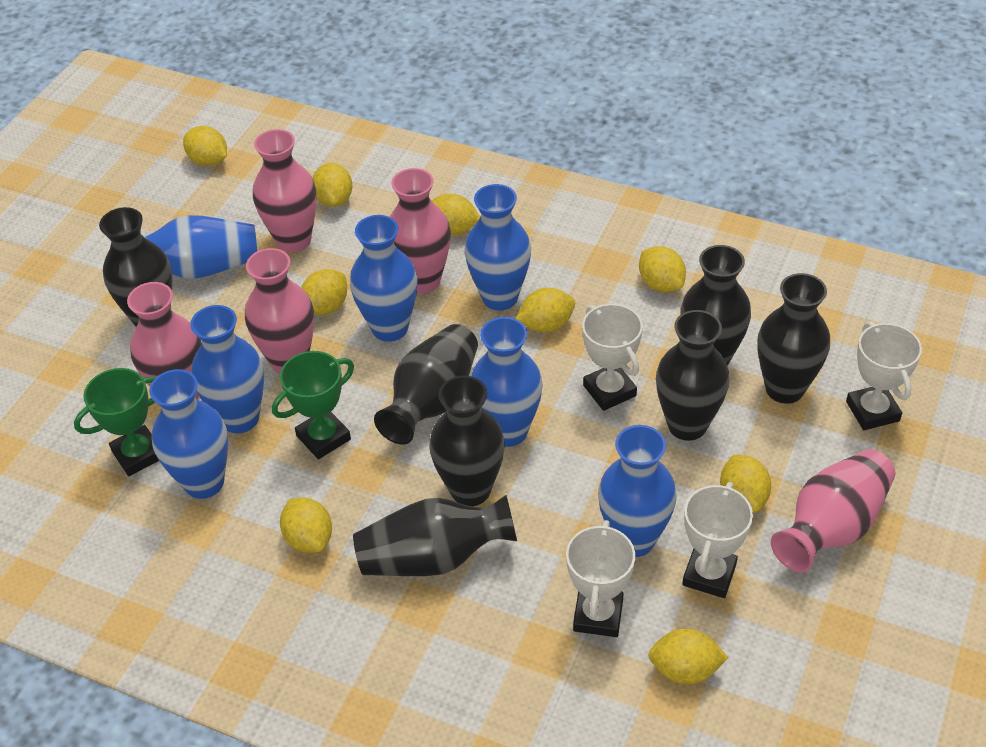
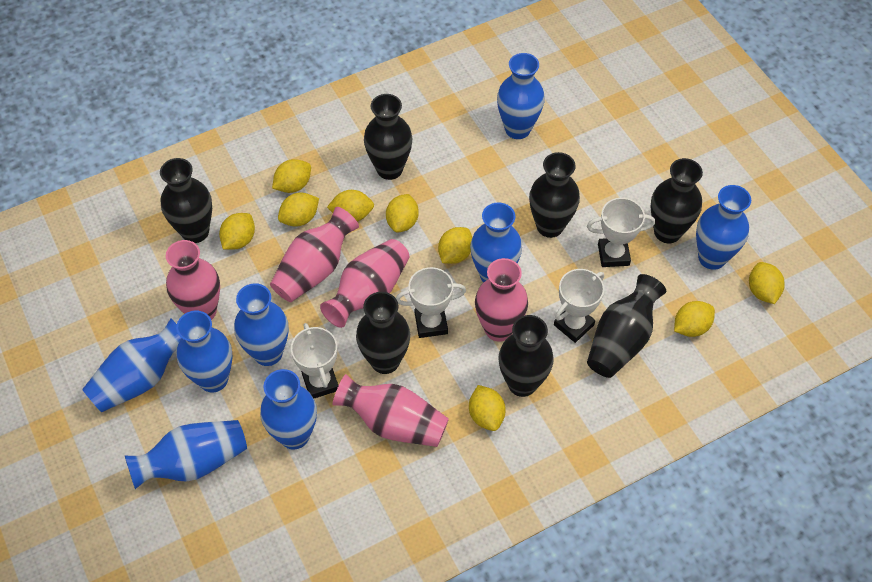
blue vase: [145,215,257,279] [149,369,228,499] [190,305,264,433] [350,215,417,342] [465,184,531,310] [471,317,543,447] [598,425,677,557] = 7 -> [82,319,181,412] [125,420,247,489] [176,311,232,392] [234,283,289,366] [260,369,317,450] [470,202,522,283] [497,53,545,139] [696,185,751,270] = 8
green trophy: [74,368,159,476] [272,351,354,459] = 2 -> none = 0

